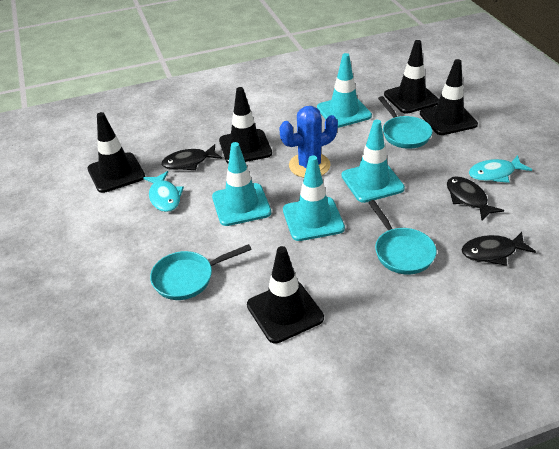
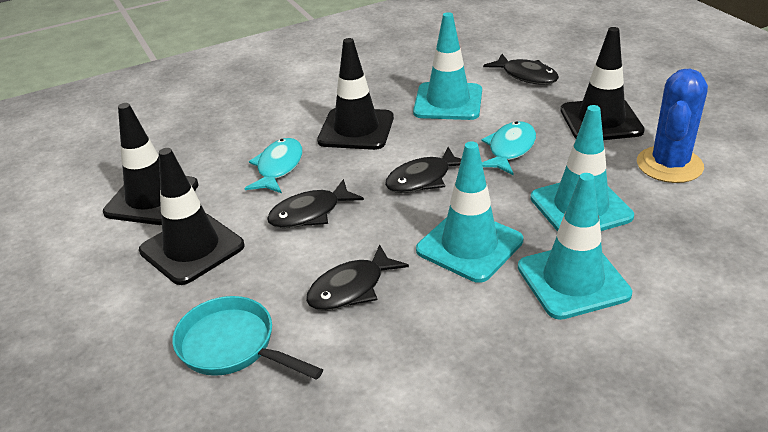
black fish: [161,144,222,170] [447,176,504,220] [461,232,536,266] = 3 -> [267,179,364,228] [306,244,409,311] [385,147,461,193] [483,54,559,85] = 4
black traffic cone: [88,112,145,193] [219,87,272,164] [247,246,324,344] [384,40,439,114] [420,59,478,135] = 5 -> [103,103,199,225] [139,148,245,285] [317,38,394,150] [560,27,645,140] = 4
turquoise pan: [150,244,252,300] [368,200,437,275] [378,96,432,149] = 3 -> [172,296,323,380] = 1

